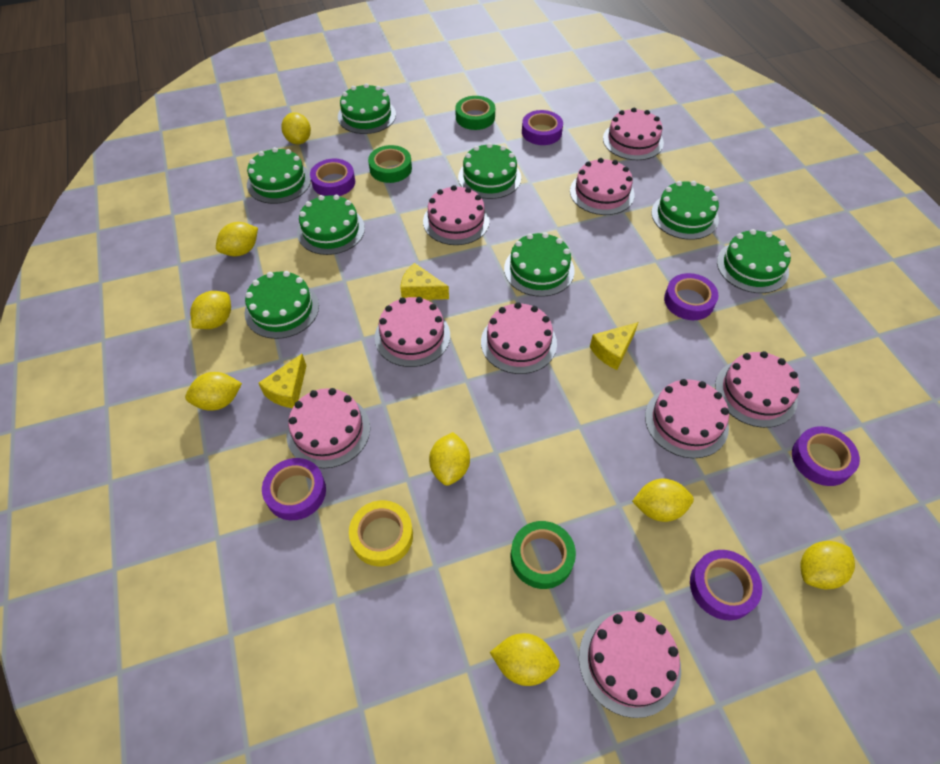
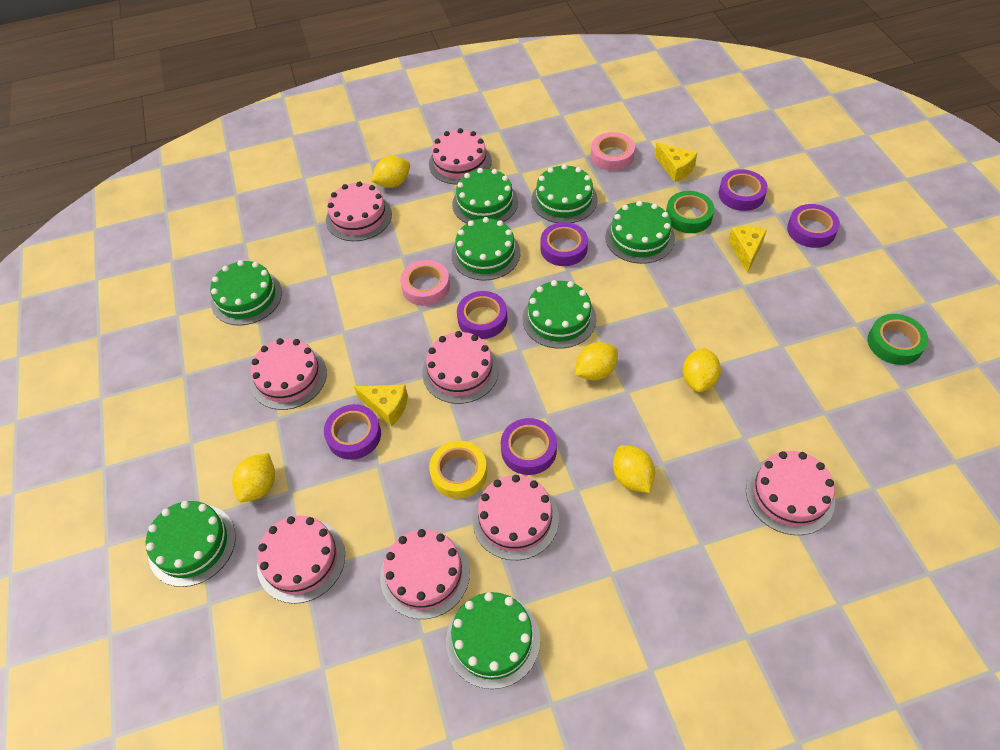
green tape: [368,145,412,183] [455,96,495,130] [511,521,576,589] = 3 -> [666,191,714,233] [868,314,928,365] = 2
pink cake: [286,388,370,468] [375,297,450,367] [423,185,490,245] [481,302,557,374] [570,158,635,215] [579,610,681,718] [603,108,664,160] [645,379,729,458] [715,351,800,428] = 9 -> [251,338,327,410] [257,515,345,604] [326,181,392,241] [380,529,470,619] [422,331,499,404] [429,128,492,185] [472,475,559,560] [746,451,835,535] = 8
pink tape: none = 0 -> [400,260,450,306] [591,132,635,171] = 2
yellow lemon: [185,372,242,411] [190,291,231,329] [216,222,258,256] [281,112,311,145] [429,432,470,486] [490,633,560,686] [632,479,694,522] [800,541,855,589] = 8 -> [232,453,275,502] [371,156,410,188] [575,342,618,381] [613,445,655,493] [682,348,721,392] = 5

